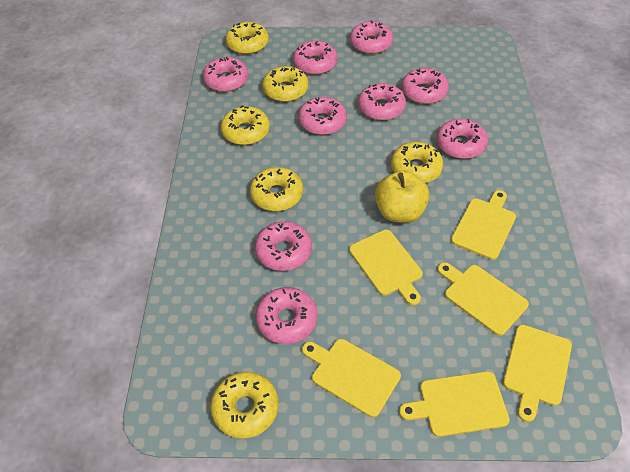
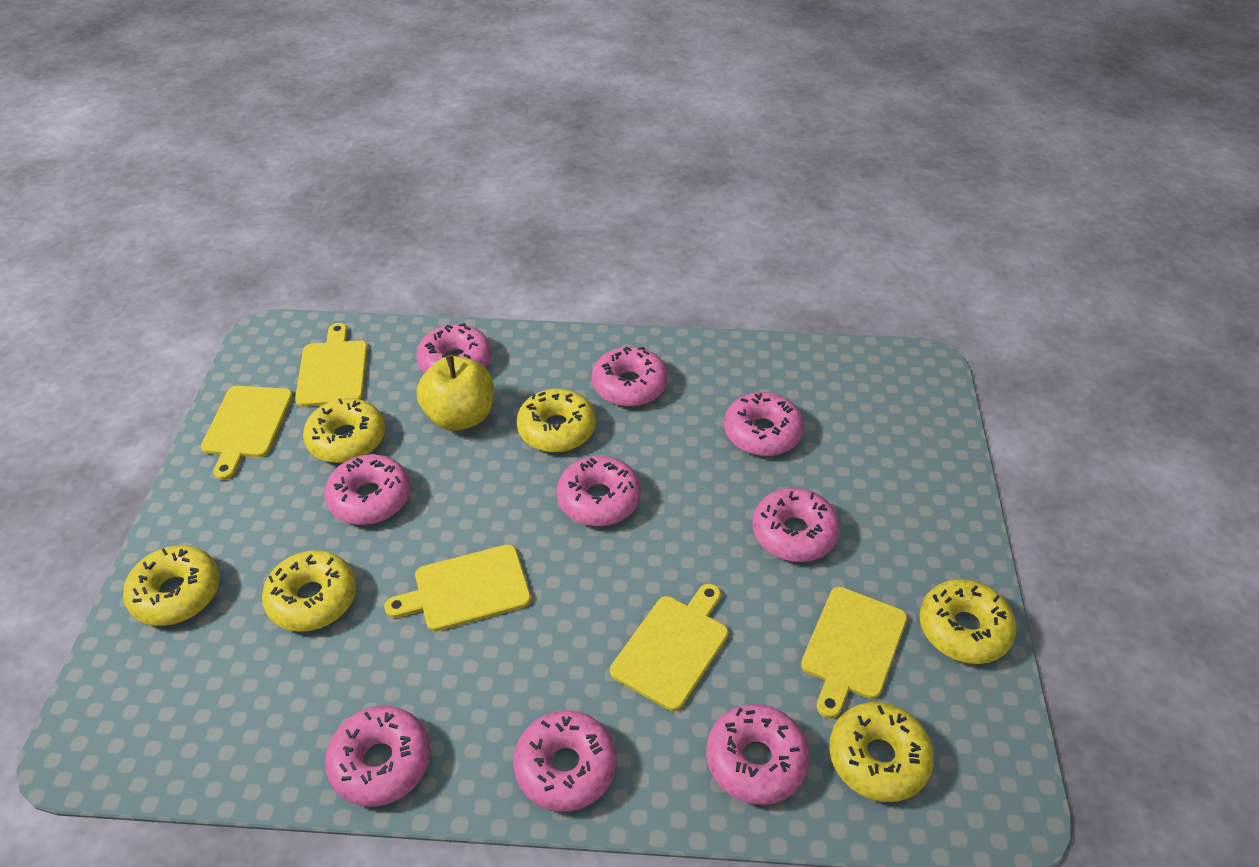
yellow cutting board: [302,339,401,417] [349,229,423,306] [399,371,510,437] [437,262,529,336] [451,190,516,260] [503,325,572,422] = 6 -> [201,386,293,480] [295,323,368,407] [385,544,531,631] [610,584,728,711] [801,587,907,719] = 5

